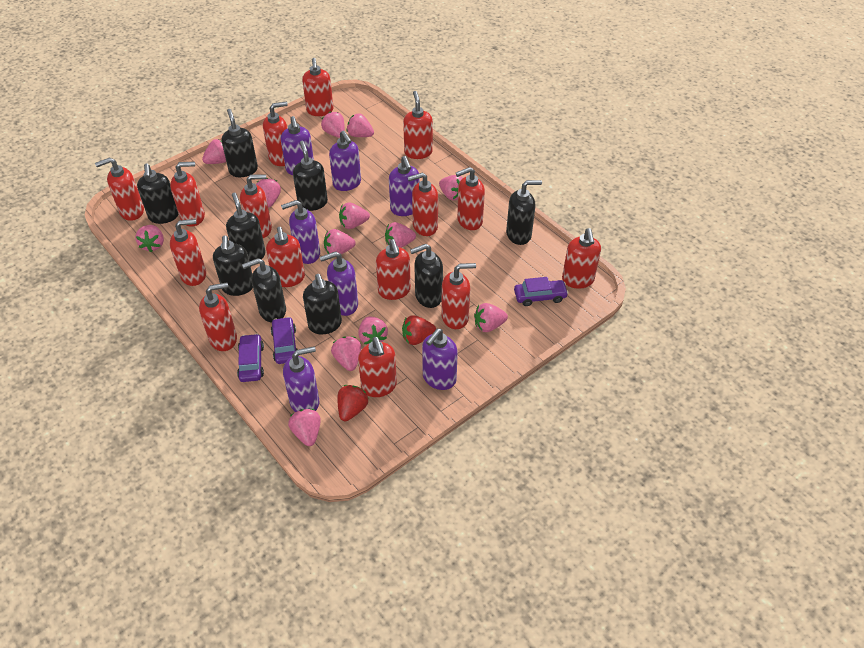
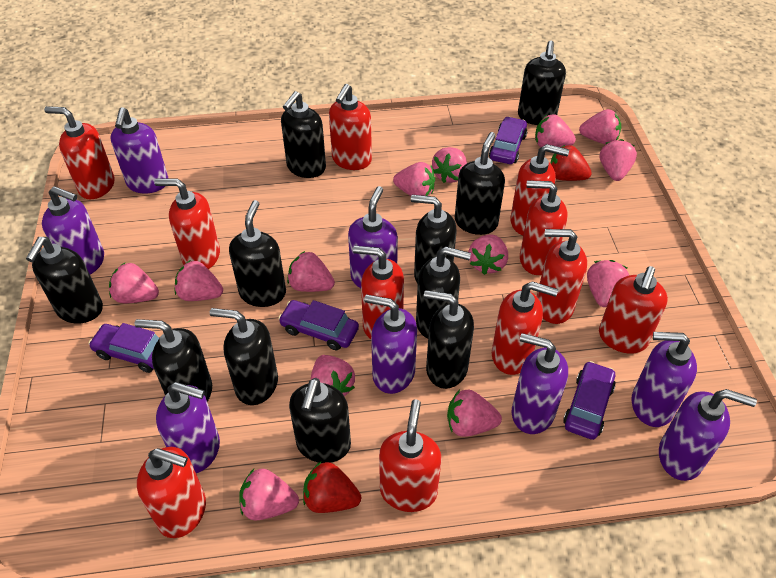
black soap dispenser: [137,164,178,224] [213,235,253,296] [222,109,258,177] [226,193,266,261] [242,258,286,322] [293,141,328,211] [303,274,342,335] [410,244,443,308] [506,180,542,245] = 9 -> [26,237,103,324] [135,319,212,402] [210,308,278,405] [229,200,286,307] [281,91,326,178] [289,378,351,463] [411,195,456,284] [416,247,471,339] [424,290,474,389] [455,132,505,235] [518,41,566,125] = 11
purple car: [237,334,264,382] [271,317,299,364] [514,277,569,306] = 3 -> [89,323,159,373] [278,300,359,350] [489,116,528,164] [563,361,616,440] = 4
purple soap dispenser: [281,116,314,175] [281,200,320,264] [283,346,319,412] [320,251,358,316] [329,131,361,191] [389,156,420,216] [422,329,458,390] = 7 -> [42,186,104,275] [110,107,168,194] [156,382,220,473] [348,186,398,288] [364,294,417,394] [512,333,568,434] [632,332,697,427] [659,389,757,481] = 8
red soap dispenser: [95,157,144,221] [170,162,205,227] [170,219,206,286] [199,282,237,351] [240,174,272,238] [263,102,288,166] [266,227,305,287] [302,58,333,116] [358,337,397,397] [376,239,411,300] [403,91,433,159] [408,173,438,236] [441,263,476,329] [456,167,485,230] [562,228,601,289] = 15 -> [44,106,115,200] [137,447,206,538] [154,178,220,269] [329,84,372,170] [353,246,404,339] [379,399,441,512] [492,282,558,375] [510,144,569,235] [520,180,567,275] [537,229,587,324] [599,266,668,354] = 11

